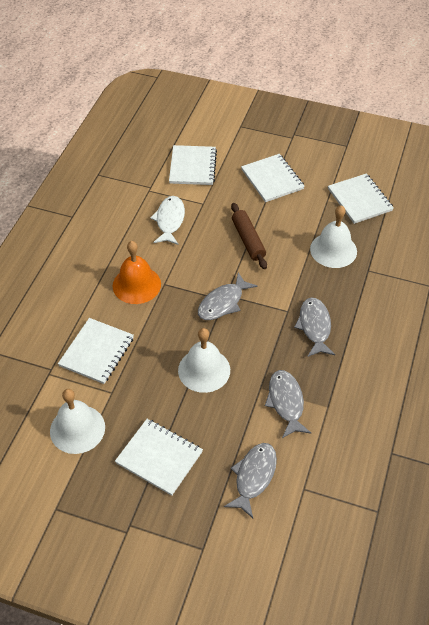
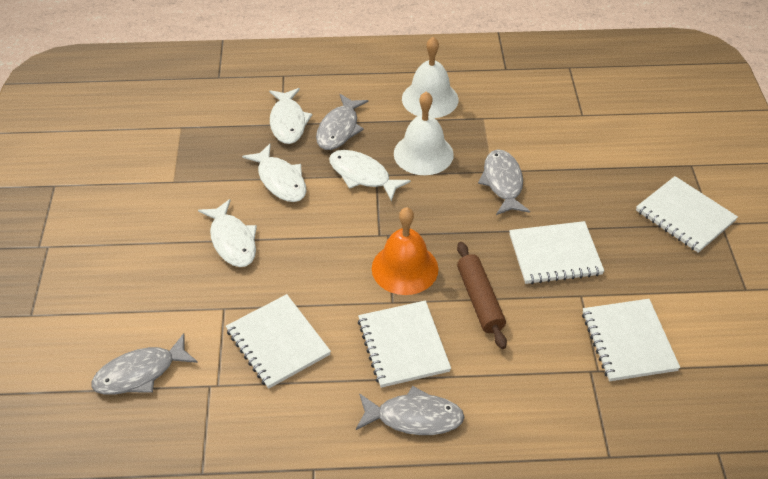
white bell: [50,389,105,454] [178,328,230,393] [310,205,357,268] = 3 -> [394,91,454,175] [402,37,458,118] = 2
white fish: [150,196,185,245] = 1 -> [198,199,257,267] [242,144,306,202] [269,88,313,144] [329,150,411,201] = 4

